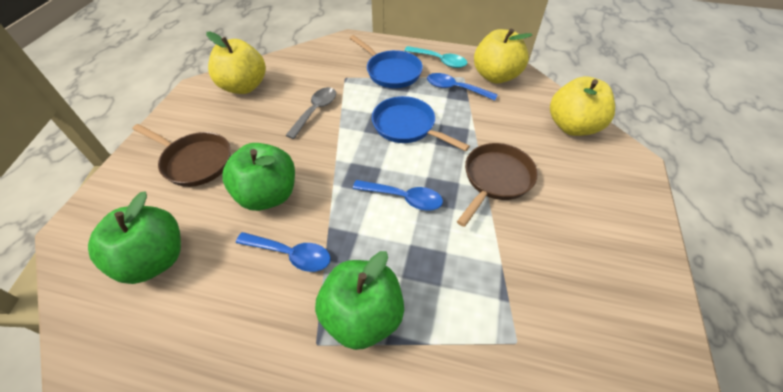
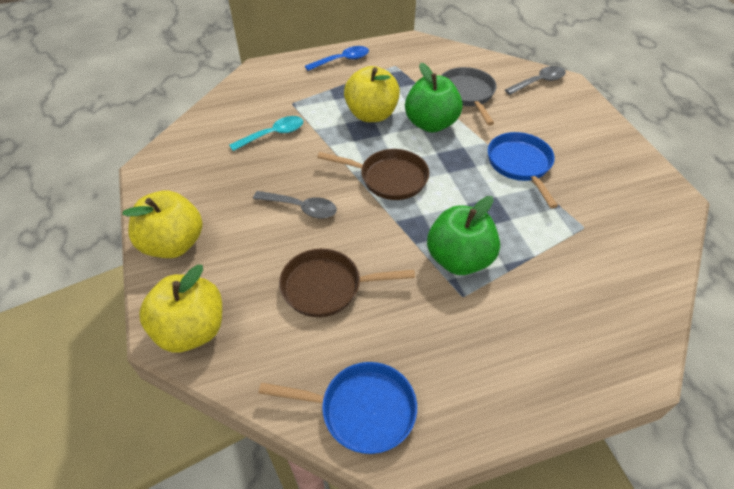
blue spoon: [236,232,331,272] [353,180,443,211] [427,73,498,101] = 3 -> [305,46,369,71] = 1
green apple: [88,192,181,284] [223,143,295,211] [315,251,404,350] = 3 -> [405,63,463,133] [427,196,500,275] = 2
grey pan: none = 0 -> [441,67,497,125] = 1
grey spoon: [286,87,336,139] = 1 -> [253,191,337,218] [505,66,566,95] = 2

